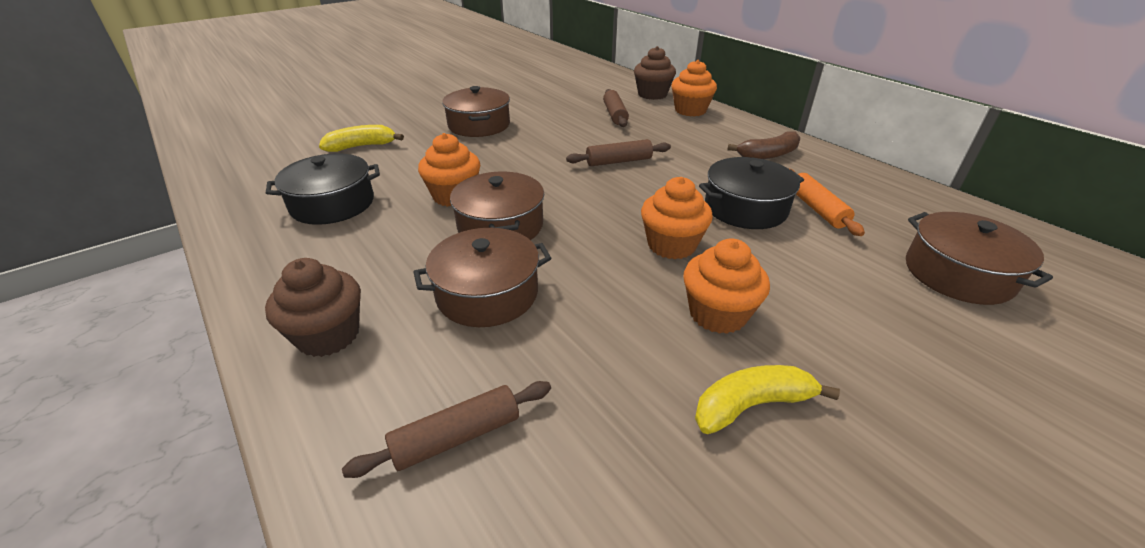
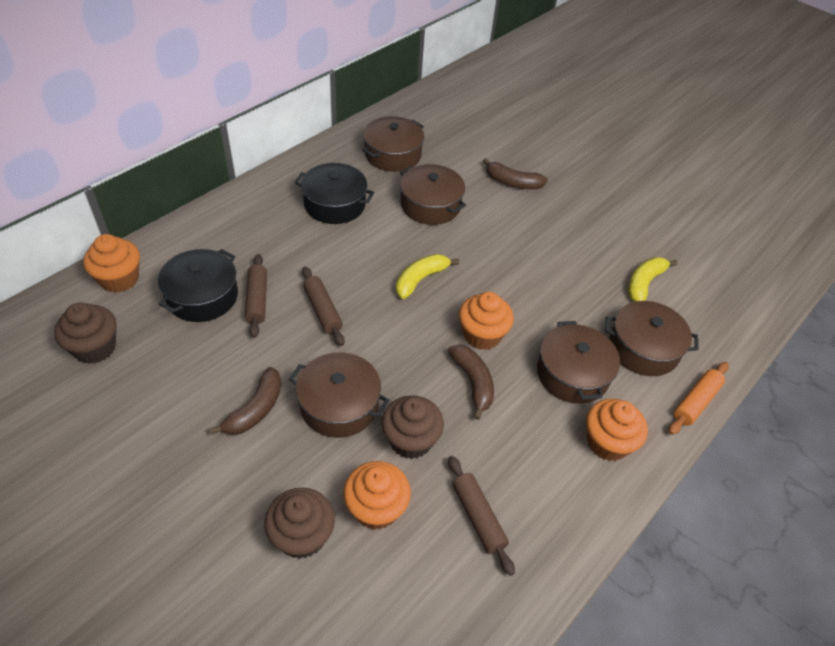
brown banana: [727,131,800,159] = 1 -> [209,367,281,435] [448,344,494,420] [483,158,548,189] = 3
brown cupcake: [265,258,361,357] [634,46,676,100] = 2 -> [54,303,117,364] [264,488,335,559] [382,395,444,459] = 3
brown pot: [414,228,552,327] [442,86,510,137] [450,171,544,240] [906,212,1053,305] = 4 -> [289,352,389,438] [362,116,424,172] [400,164,466,225] [537,321,620,404] [605,301,699,376] = 5

